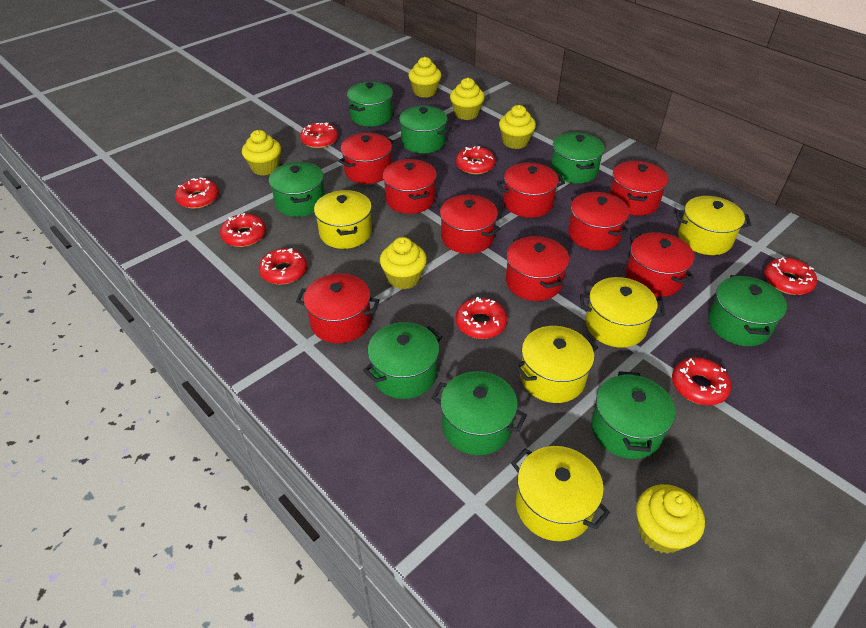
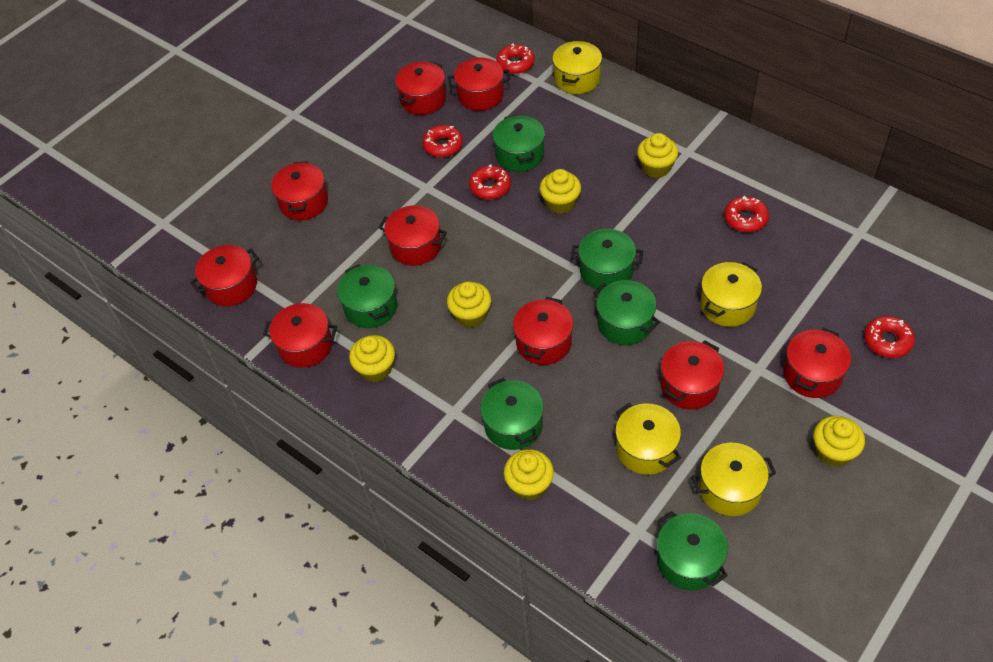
green pot: [269,162,325,217] [347,82,393,127] [363,322,443,399] [395,106,452,153] [431,371,527,455] [551,132,605,184] [591,371,675,459] [708,275,787,346] = 8 -> [337,264,397,328] [480,378,544,450] [493,114,545,172] [571,229,643,291] [593,280,660,345] [657,511,728,590] = 6
red donut: [175,178,219,209] [220,213,266,247] [259,248,307,285] [300,122,338,148] [456,146,495,174] [456,297,507,339] [672,357,731,405] [764,258,817,295] = 8 -> [422,125,463,157] [469,164,511,200] [496,43,535,74] [724,196,769,232] [864,316,915,358] = 5
yellow pot: [314,190,372,249] [511,446,610,541] [514,326,598,403] [580,277,665,348] [675,196,751,255] = 5 -> [552,41,602,94] [615,403,681,475] [691,443,776,516] [700,262,762,327] = 4

